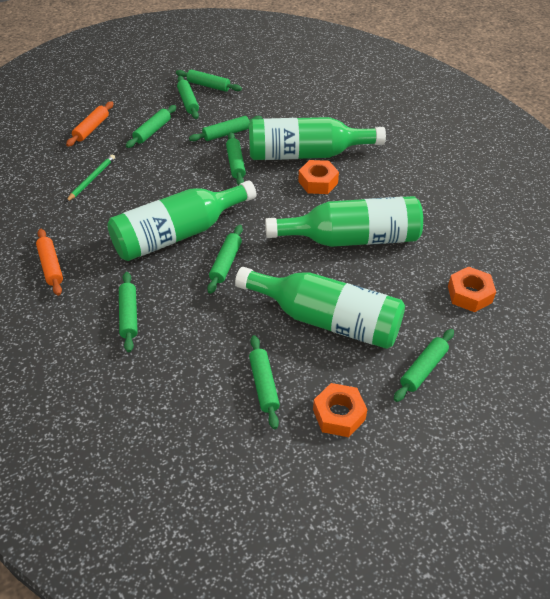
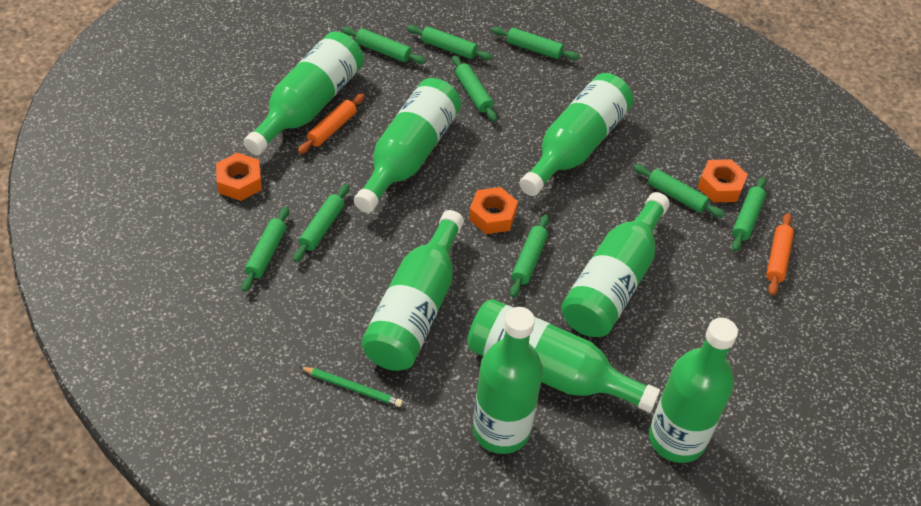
green bottle: [107,180,256,261] [235,267,405,349] [249,117,386,160] [265,196,423,247] = 4 -> [243,31,364,155] [354,78,461,213] [361,210,464,371] [467,299,660,413] [473,307,543,454] [519,73,633,196] [561,192,670,337] [649,318,738,463] = 8

